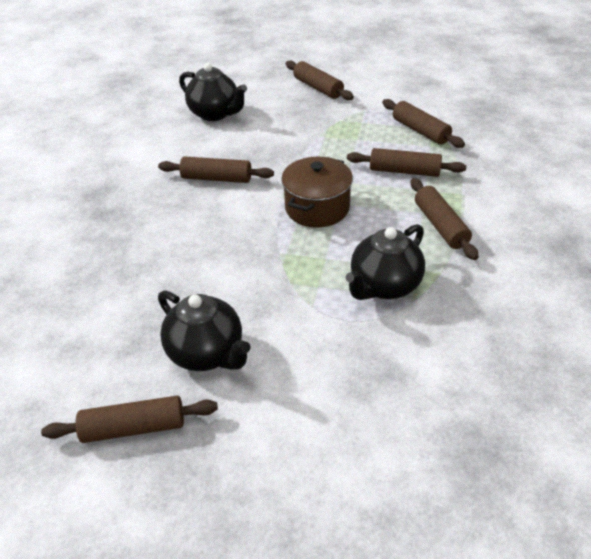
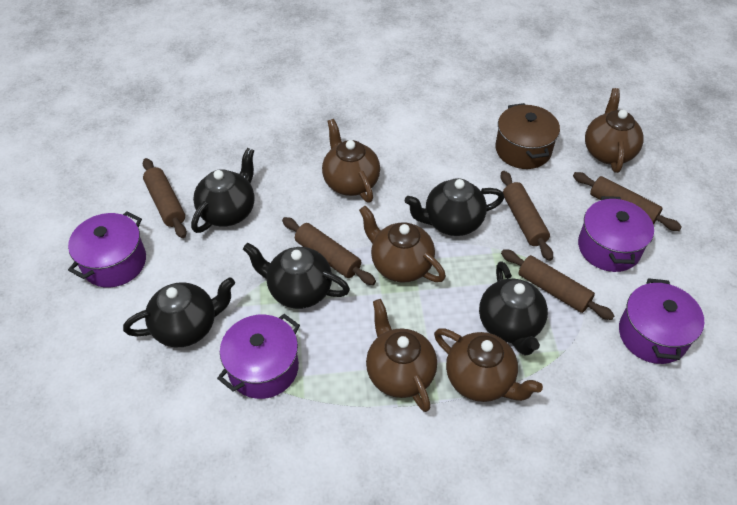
black teapot: [158,291,251,371] [179,63,247,121] [346,224,425,300] = 3 -> [123,277,235,347] [191,148,255,233] [243,243,350,309] [405,178,504,236] [479,261,548,355] = 5
brown rolling pin: [41,396,218,443] [158,156,274,183] [286,60,354,100] [347,148,466,177] [382,99,465,148] [411,178,479,260] = 6 -> [143,158,187,238] [282,217,376,285] [501,171,553,261] [501,249,615,320] [573,172,682,231] = 5
brown teapot: none = 0 -> [322,119,380,203] [359,206,446,283] [366,299,437,412] [434,328,543,402] [585,88,643,173] = 5
purple pot: none = 0 -> [68,211,146,288] [217,314,300,399] [578,196,654,272] [619,278,704,364] = 4

